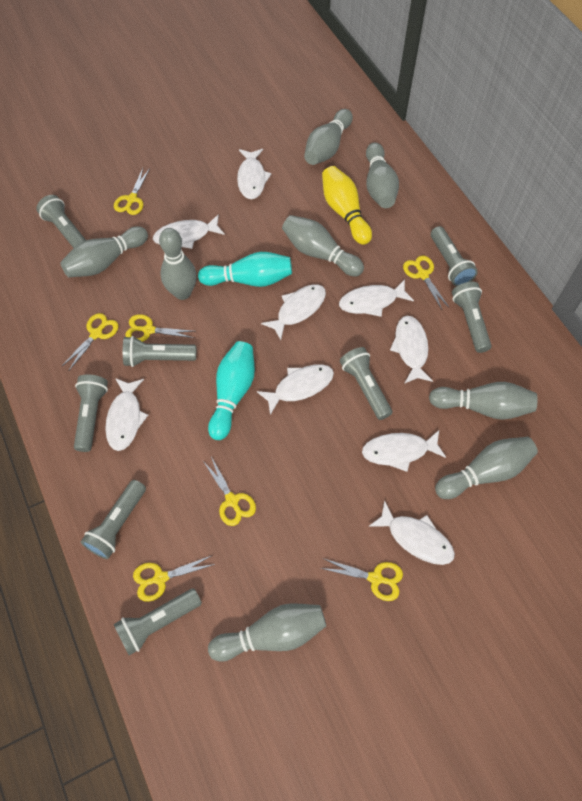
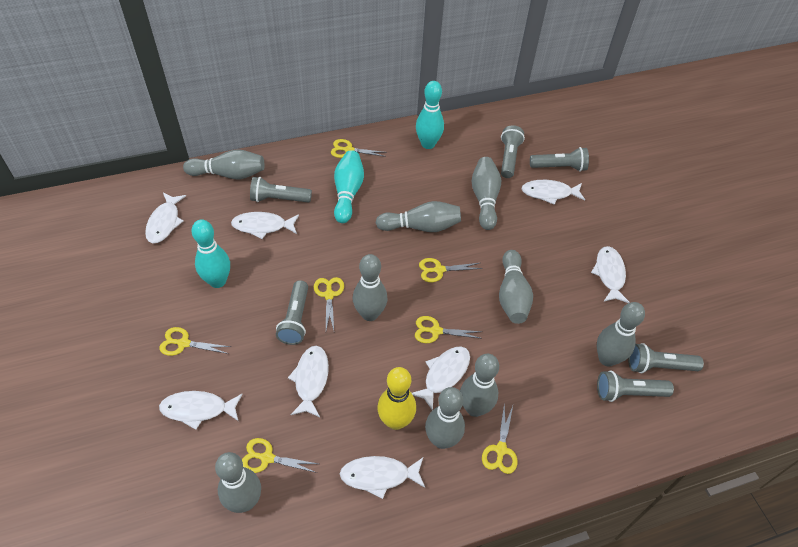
grey bowling pin: [60,226,148,277] [159,228,197,300] [208,603,326,661] [282,215,364,276] [304,109,353,165] [366,143,399,208] [429,382,537,420] [435,437,538,499] = 8 -> [183,149,265,179] [215,452,261,513] [353,254,388,321] [376,201,461,232] [425,387,465,449] [460,354,499,417] [471,157,501,230] [499,250,533,324] [597,302,645,367] = 9
grey flashlight: [36,195,86,248] [74,374,108,452] [81,480,146,559] [114,588,202,655] [123,336,196,367] [340,347,392,420] [431,226,478,286] [452,282,491,353] = 8 -> [250,177,312,203] [276,280,308,345] [501,125,525,178] [530,147,589,172] [597,371,674,402] [628,343,704,373] = 6
turquoise bowling pin: [198,252,292,287] [208,341,255,440] = 2 -> [192,219,230,288] [334,150,364,223] [416,81,444,149] = 3
white fish: [105,378,148,451] [153,214,225,249] [237,149,272,199] [257,364,334,415] [261,284,326,340] [339,279,414,317] [362,430,446,472] [369,500,455,565] [390,316,433,384] = 9 -> [145,193,186,243] [159,391,243,430] [231,212,299,239] [288,345,329,417] [340,456,425,499] [412,346,470,411] [521,180,585,205] [591,246,630,303] = 8

